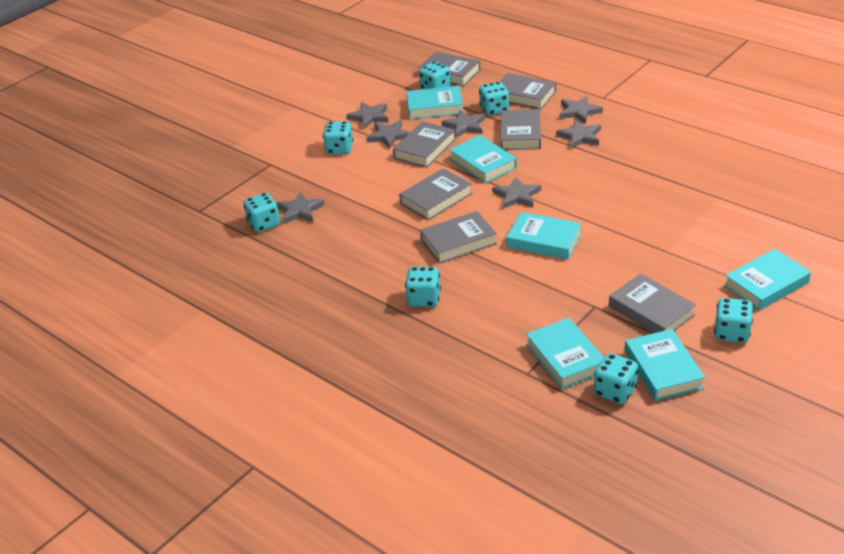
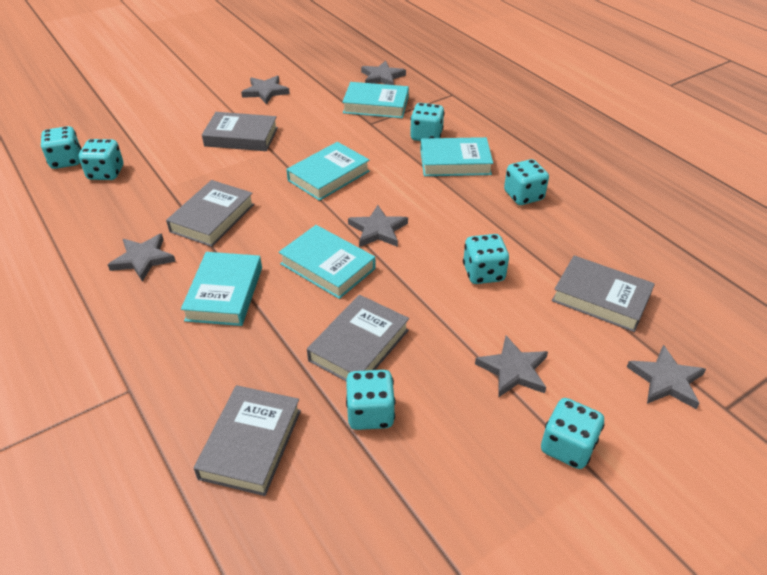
grey book: [393,121,456,168] [399,168,472,220] [418,52,481,86] [420,211,497,264] [500,73,556,110] [501,109,541,150] [609,274,696,333] = 7 -> [166,180,254,247] [194,385,301,496] [202,112,278,151] [307,295,409,381] [552,255,655,332] = 5
grey star: [277,192,325,224] [346,102,388,129] [366,120,410,149] [441,110,485,138] [492,177,541,209] [556,119,601,149] [559,96,603,124] = 7 -> [108,234,176,282] [241,76,290,104] [348,205,408,247] [361,61,406,85] [475,336,548,398] [627,345,706,409] = 6
turquoise book: [406,86,463,119] [449,135,517,184] [506,212,582,259] [526,318,604,389] [625,329,705,401] [724,249,811,310] = 6 -> [181,252,262,326] [279,225,375,299] [286,142,370,201] [342,82,409,118] [420,137,493,176] = 5

